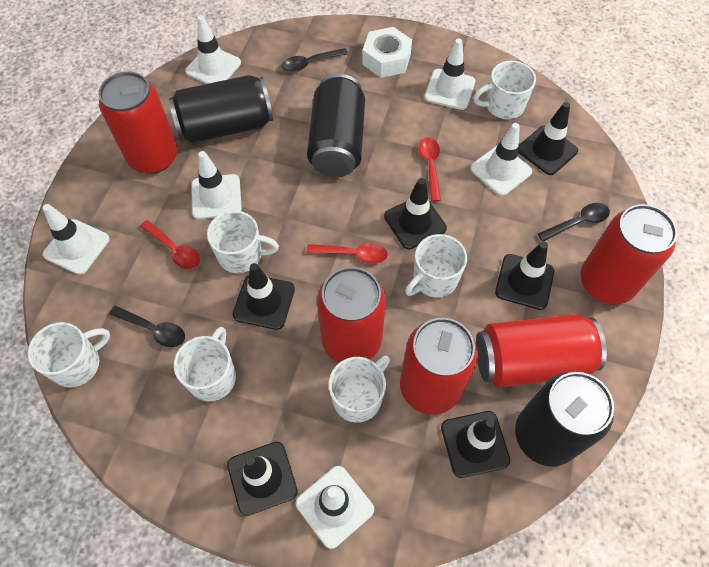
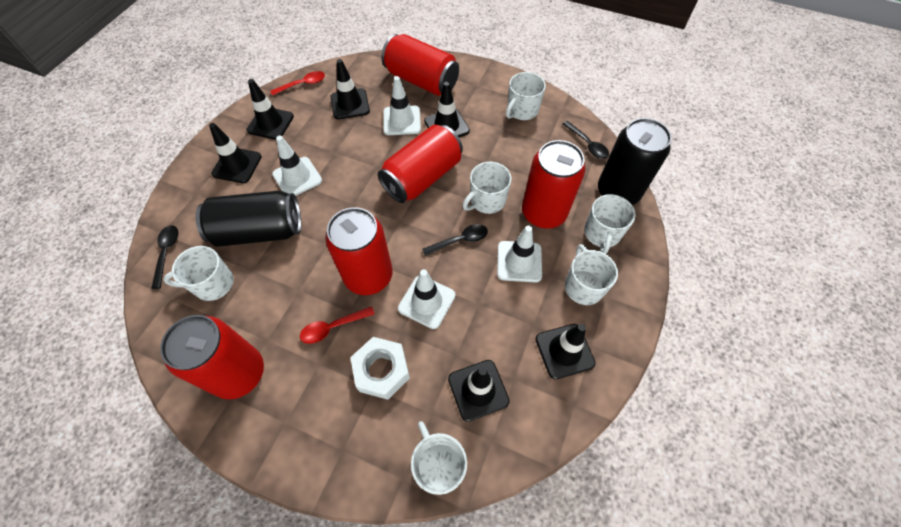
black can: [169,75,273,143] [307,74,365,177] [515,372,614,467] = 3 -> [196,190,301,247] [598,118,672,205] = 2
red spoon: [140,220,200,270] [306,243,388,264] [418,137,441,202] = 3 -> [270,71,325,96] [300,306,375,344] = 2
white traffic cone: [43,204,110,275] [185,15,241,84] [191,151,242,219] [296,466,374,549] [425,38,475,110] [470,123,532,196] = 6 -> [272,136,322,196] [383,76,421,135] [398,269,456,329] [497,225,542,283] = 4

